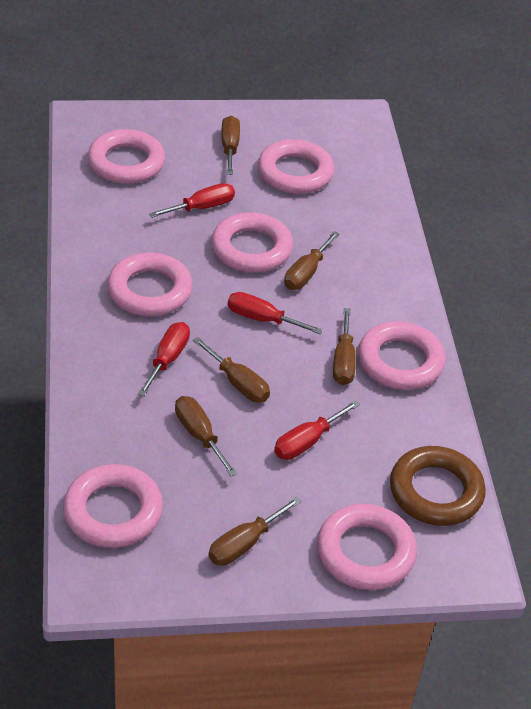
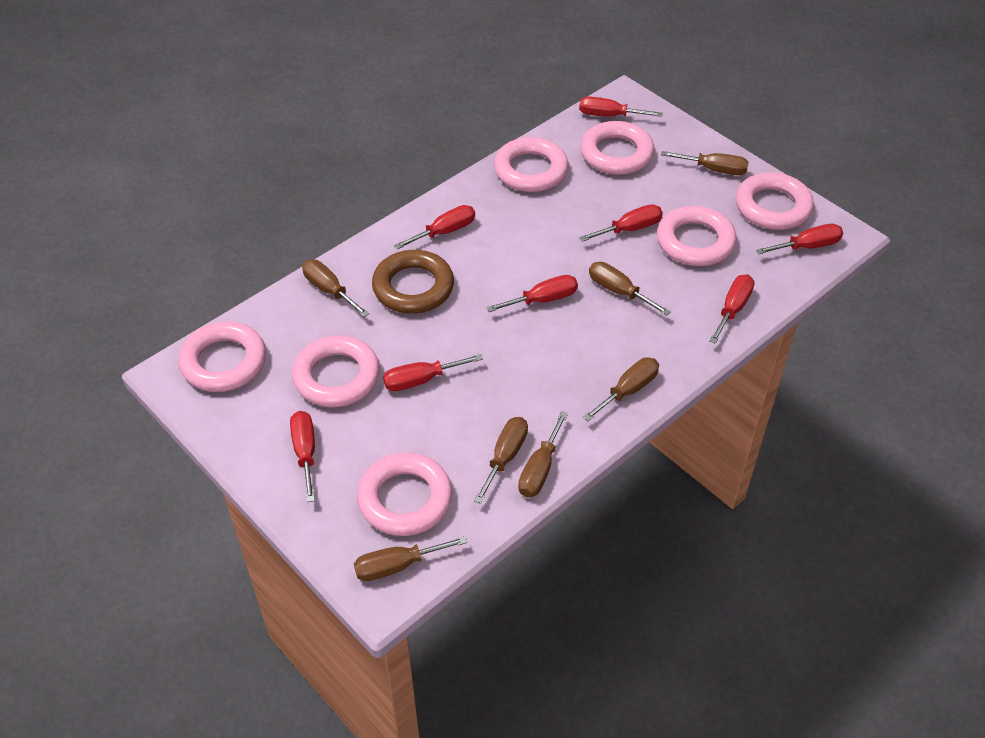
brown screwdriver: [175,396,237,476] [193,337,270,403] [209,496,302,566] [221,116,240,175] [284,231,339,290] [333,308,356,385] = 6 -> [302,259,369,317] [354,536,468,581] [474,417,528,504] [518,411,568,497] [583,357,659,421] [589,262,671,316] [661,151,749,175] = 7
red screwdriver: [138,322,190,397] [149,183,235,218] [228,292,323,334] [274,400,360,460] = 4 -> [290,411,315,502] [383,354,483,391] [394,205,475,249] [486,275,578,312] [579,96,662,117] [579,204,663,242] [709,275,755,344] [756,224,843,254] = 8

